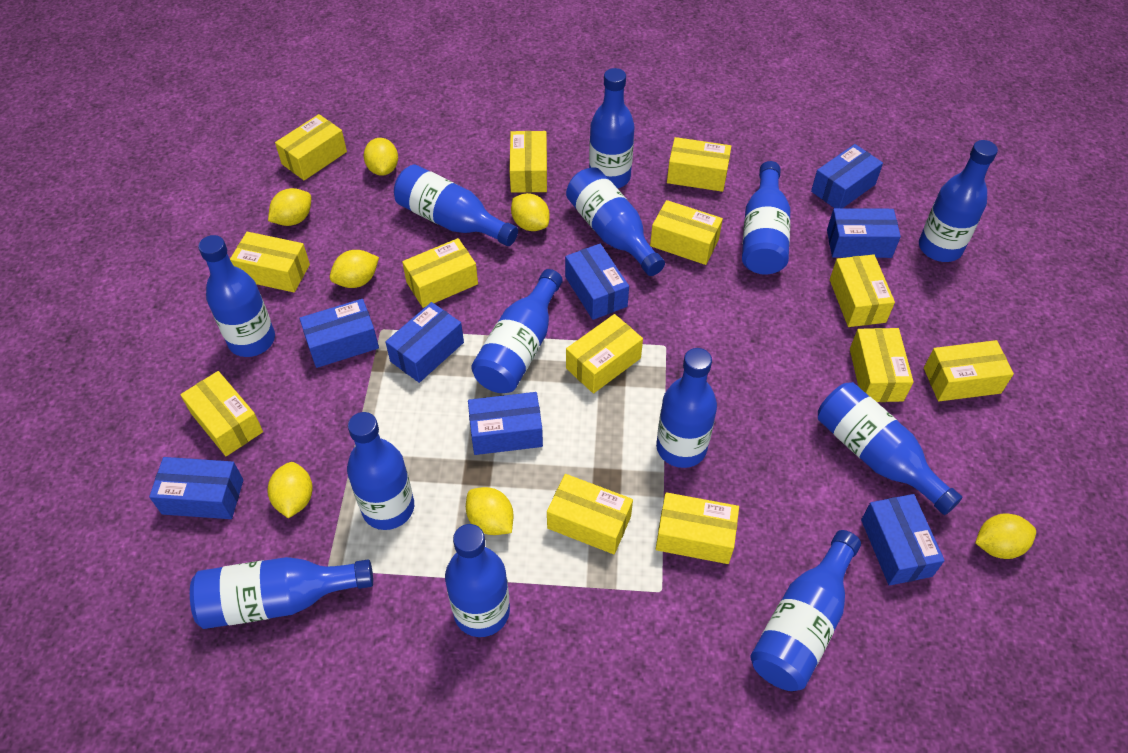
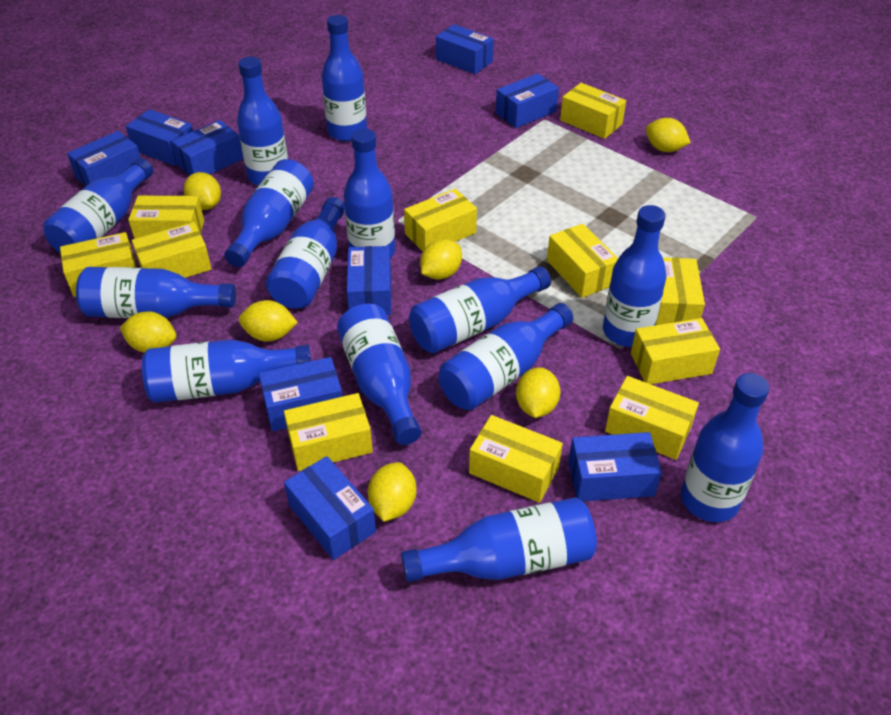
blue bottle: [190,557,373,629] [198,235,275,357] [347,412,414,530] [394,165,518,246] [445,524,510,637] [471,269,563,393] [566,167,665,276] [589,68,635,189] [656,348,717,468] [742,161,790,275] [750,530,861,691] [818,382,963,515] [919,140,998,262] = 13 -> [43,158,153,253] [76,267,236,318] [142,339,311,403] [225,159,314,267] [237,57,288,186] [266,197,345,309] [322,15,367,141] [337,304,421,445] [344,128,395,258] [401,497,597,582] [409,266,551,353] [439,303,573,410] [603,205,666,347] [681,373,769,522] = 14
blue box: [149,457,243,519] [299,299,379,368] [385,302,464,383] [468,392,543,455] [565,244,629,320] [811,144,883,208] [827,208,901,258] [861,494,945,586] = 8 -> [67,131,141,186] [126,109,193,166] [171,120,244,176] [259,357,342,431] [284,456,376,560] [347,246,391,315] [436,24,494,74] [496,74,559,128] [568,432,662,502] = 9
yellow box: [180,371,263,456] [230,232,310,292] [275,114,347,181] [402,238,478,308] [509,131,547,193] [547,474,633,554] [566,314,643,393] [650,200,723,265] [656,492,739,564] [667,137,731,192] [830,254,895,327] [850,328,914,402] [924,340,1014,401] = 13 -> [60,232,137,297] [128,196,204,239] [132,222,212,278] [284,393,373,471] [404,189,477,252] [469,415,563,503] [547,224,618,298] [560,83,626,139] [605,376,699,460] [631,318,720,384] [655,257,705,325] = 11

